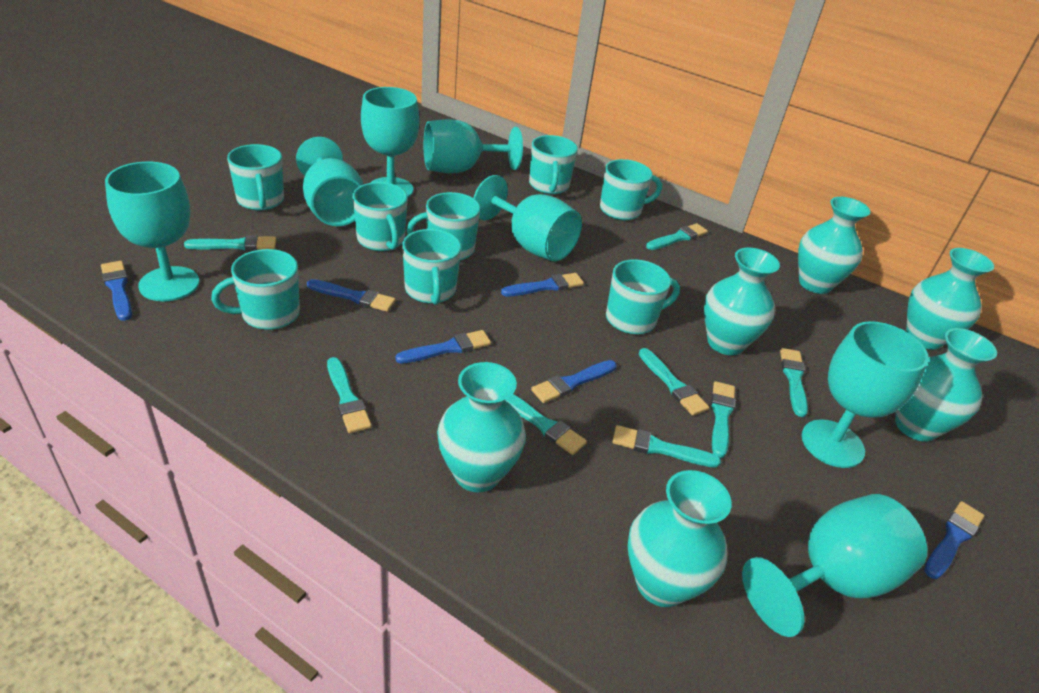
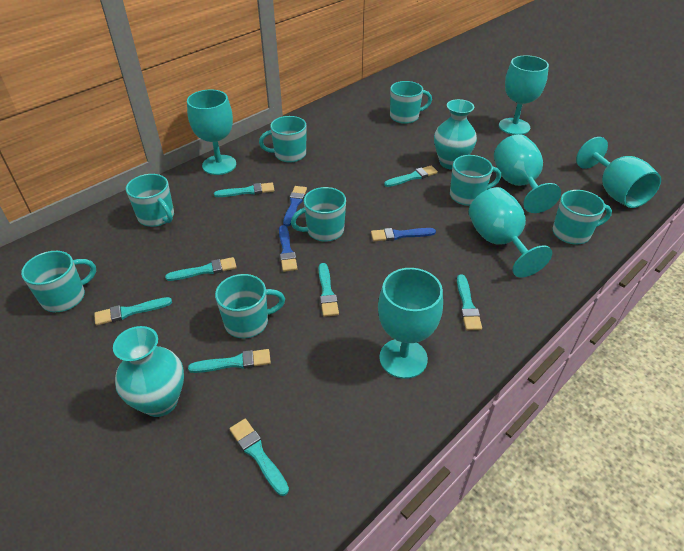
blue brush: [101,261,132,321] [307,279,396,312] [395,330,491,364] [501,273,584,296] [531,360,616,403] [924,501,984,579] = 6 -> [279,225,298,272] [283,186,307,227] [371,228,436,241] = 3
turquoise goblet: [105,162,200,301] [296,137,364,226] [361,87,419,197] [424,119,523,173] [474,175,582,261] [742,494,927,637] [801,321,929,468] = 7 -> [187,89,236,175] [378,268,443,379] [469,187,552,278] [494,134,561,213] [499,55,549,135] [576,137,661,208] = 6
turquoise vase: [437,362,526,492] [628,470,732,607] [704,248,780,355] [798,197,870,294] [895,328,997,442] [906,248,994,350] = 6 -> [113,326,184,417] [434,99,477,170] = 2

